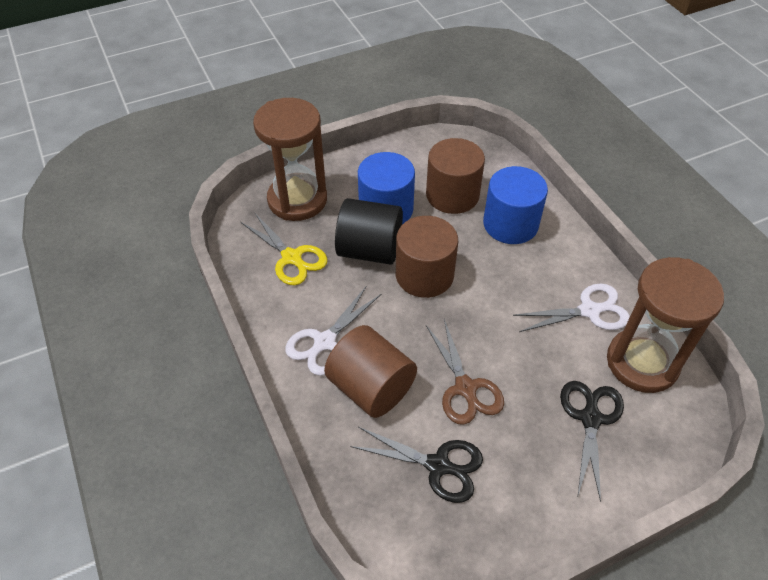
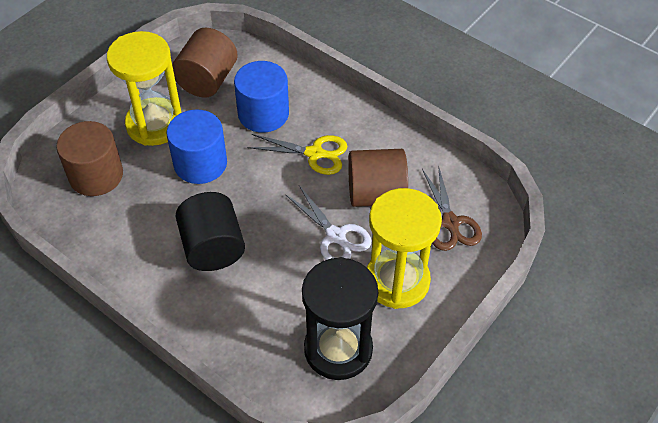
black hourglass: none = 0 -> [302,257,378,380] = 1
black scissors: [350,427,483,503] [560,381,624,502] = 2 -> none = 0
brown hourglass: [253,98,327,221] [607,257,724,393] = 2 -> none = 0
white scissors: [285,287,381,376] [513,283,630,332] = 2 -> [285,185,371,260] = 1
yellow hourglass: none = 0 -> [107,31,182,146] [367,188,442,309] = 2

